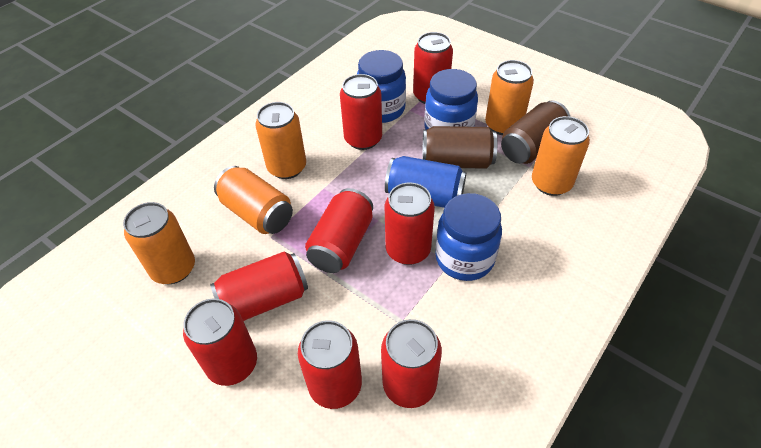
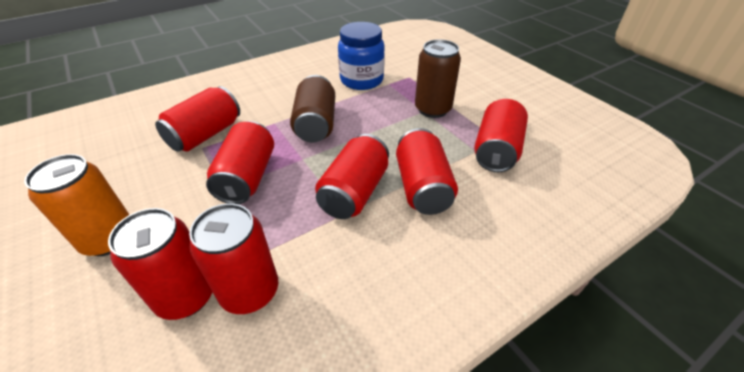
blue can: [385,156,466,208] = 1 -> none = 0
blue jar: [357,50,406,123] [425,69,478,130] [435,193,502,281] = 3 -> [338,22,385,90] = 1
orange can: [123,202,195,284] [214,166,293,234] [255,102,306,179] [485,60,534,135] [532,116,590,196] = 5 -> [24,154,130,256] = 1
red can: [183,299,257,386] [210,252,308,321] [298,320,362,409] [305,188,373,273] [340,74,382,150] [381,319,442,408] [384,182,435,265] [413,32,453,104] = 8 -> [108,208,213,320] [155,86,240,152] [189,203,278,314] [206,121,274,204] [315,134,389,219] [396,128,458,215] [474,99,528,172] = 7

